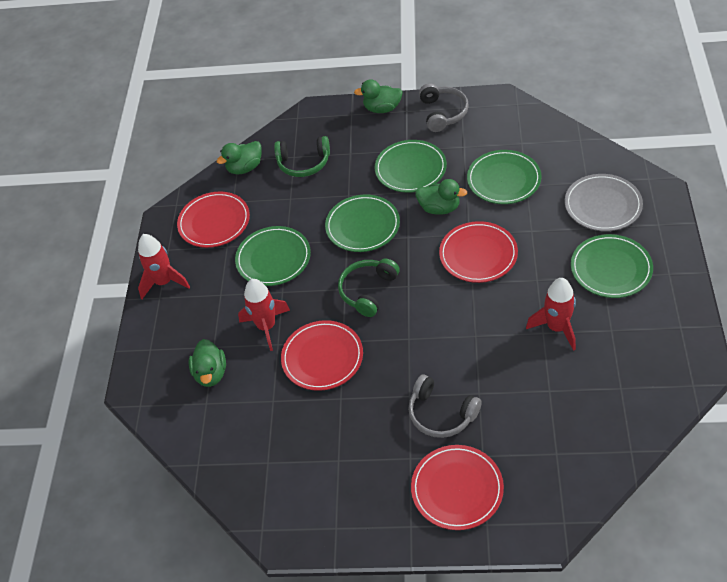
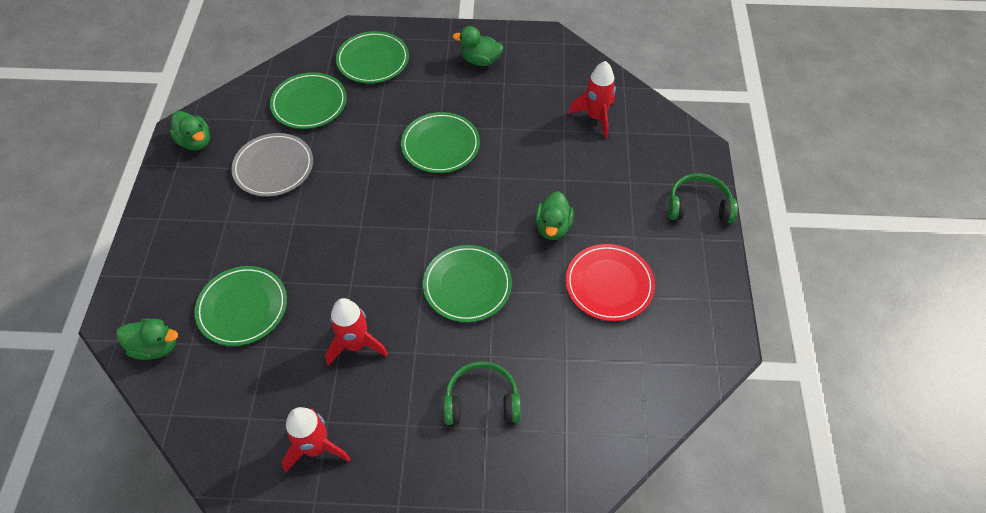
grey headphones: [408,375,482,438] [419,83,469,132] = 2 -> none = 0
red plate: [177,192,250,248] [281,320,363,391] [411,445,504,530] [439,221,518,283] = 4 -> [566,244,655,321] = 1

